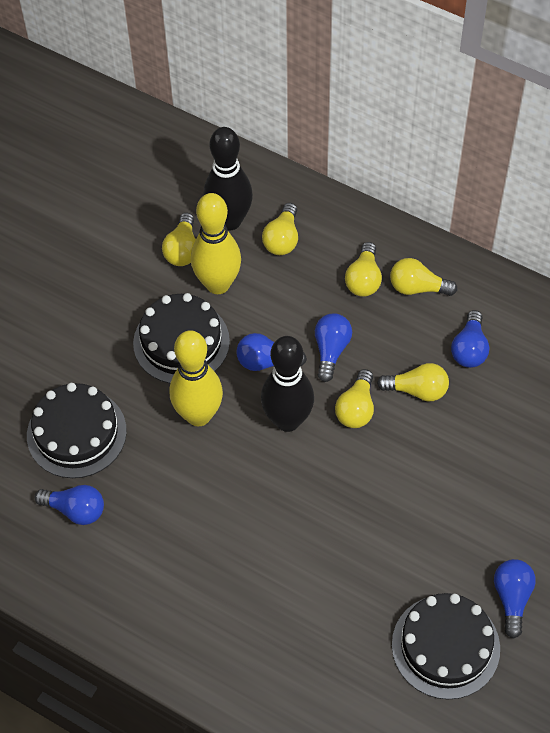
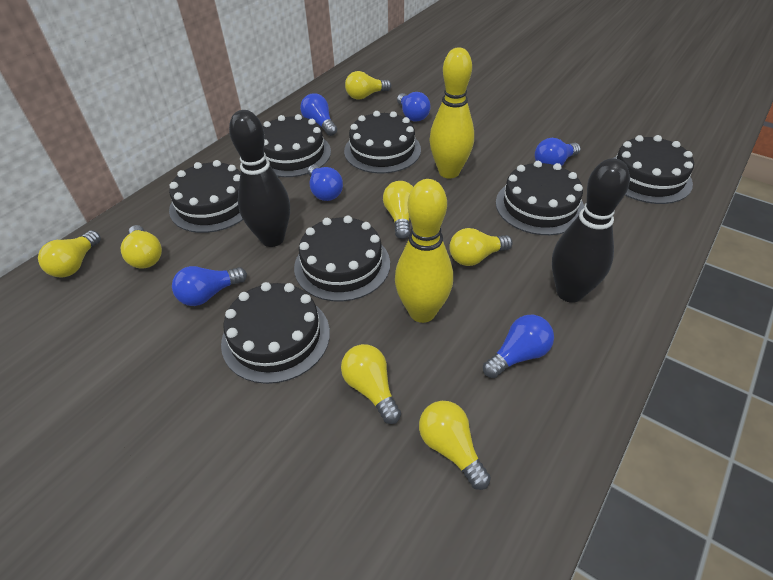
black cake: [27,383,127,478] [133,293,230,383] [392,593,500,699] = 3 -> [169,160,243,233] [221,282,330,384] [263,114,331,177] [294,215,390,302] [344,111,421,174] [496,161,584,235] [614,135,694,204] = 7
blue light bulb: [35,485,104,525] [236,333,307,371] [315,313,352,382] [451,310,489,368] [494,559,536,639] = 5 -> [172,266,247,306] [300,93,337,136] [308,165,343,201] [397,92,431,122] [483,315,554,378] [535,138,581,166] = 6
yellow light bulb: [162,213,196,266] [262,203,298,255] [335,369,374,428] [345,242,382,297] [377,363,449,402] [390,258,457,296] = 6 -> [38,230,101,277] [121,225,162,269] [341,344,401,424] [345,71,391,100] [383,181,413,239] [419,401,491,490] [449,228,513,266] = 7

